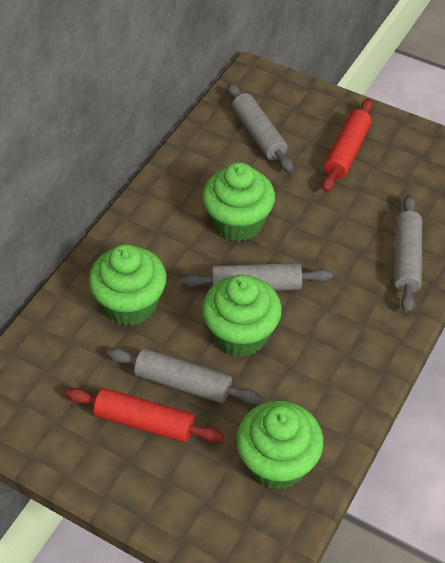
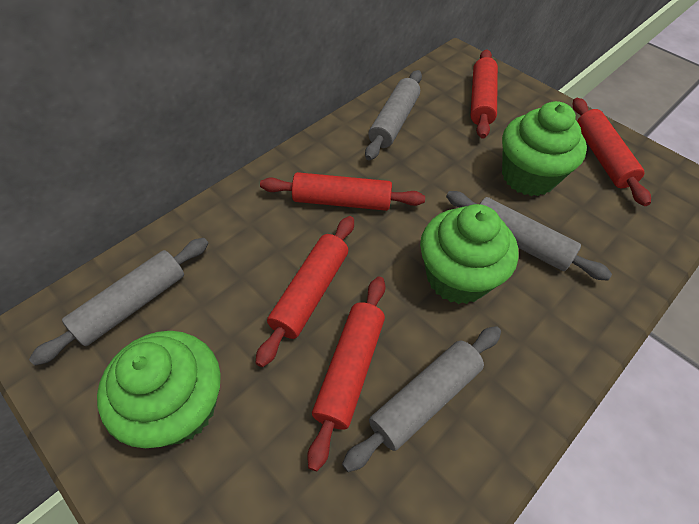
green cupcake: [89,244,167,325] [202,162,275,241] [202,274,282,356] [236,401,324,489] = 4 -> [97,331,221,448] [420,204,518,304] [502,101,587,196] = 3
red rolling pin: [66,388,224,443] [322,98,373,192] = 2 -> [255,216,354,367] [260,172,425,211] [307,277,385,471] [471,49,498,139] [573,98,651,206] = 5

